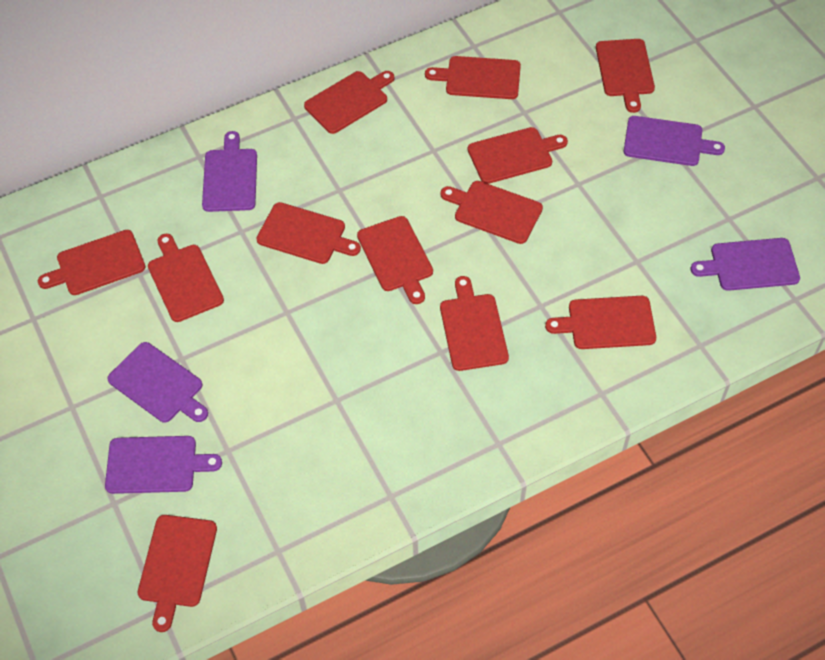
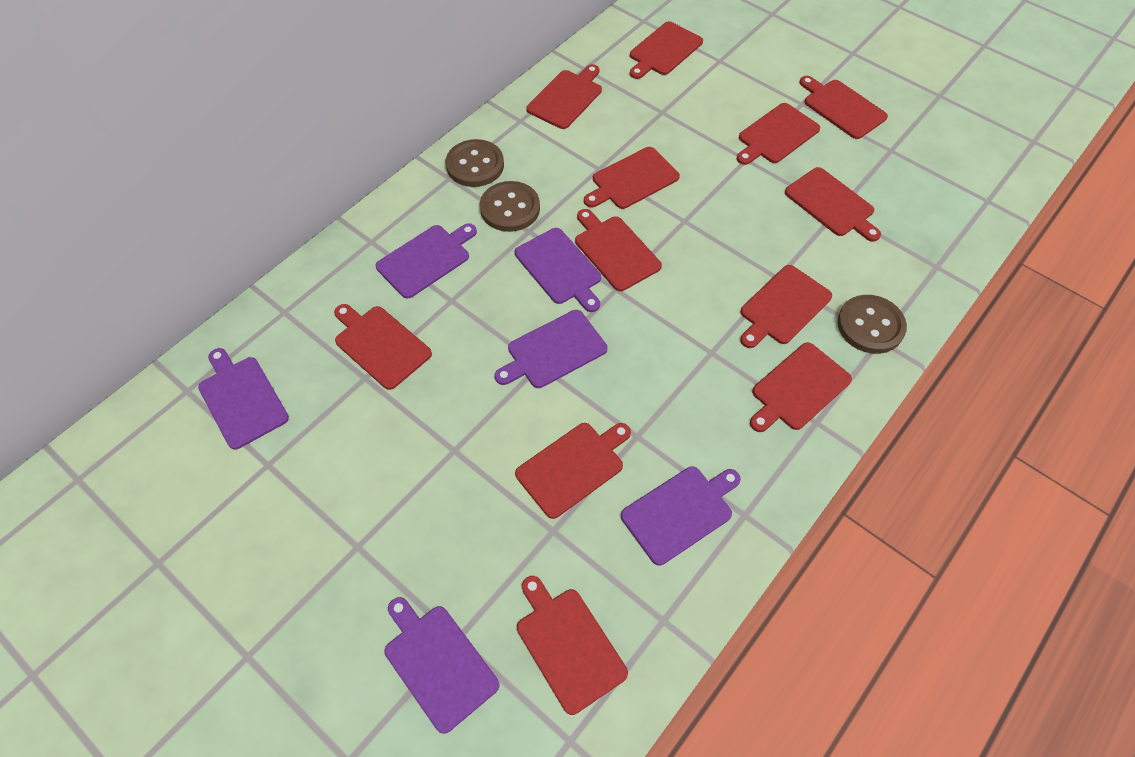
brown button: none = 0 -> [446,139,504,187] [480,181,540,232] [837,295,907,354] = 3
purple cutting board: [105,436,222,494] [107,342,208,423] [202,131,257,212] [624,116,725,166] [691,238,800,291] = 5 -> [198,348,289,450] [376,223,477,299] [384,597,499,734] [494,310,607,388] [515,228,601,312] [621,467,741,565] = 6

